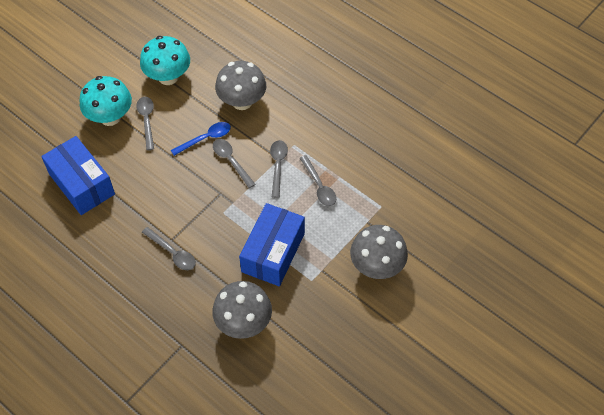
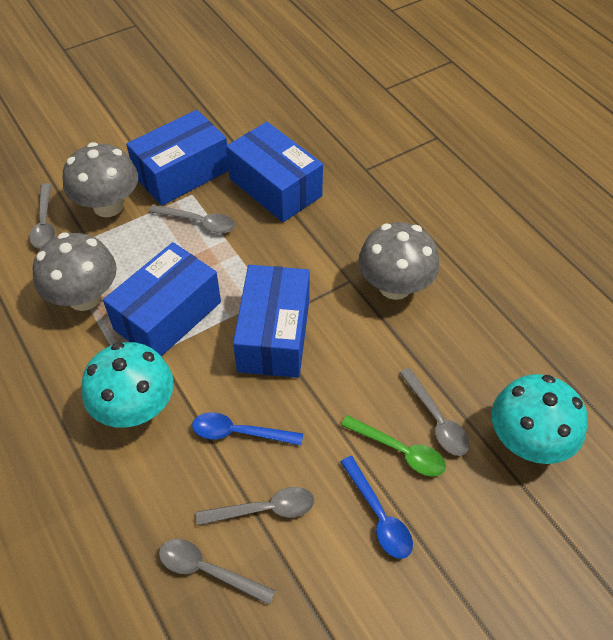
blue box: [41,136,115,215] [239,203,305,286] = 2 -> [103,242,221,356] [126,110,229,206] [226,122,323,222] [233,265,310,378] = 4
blue spoon: [171,122,231,156] = 1 -> [192,412,303,445] [340,456,413,559] = 2
green spoon: none = 0 -> [341,415,446,477] = 1

